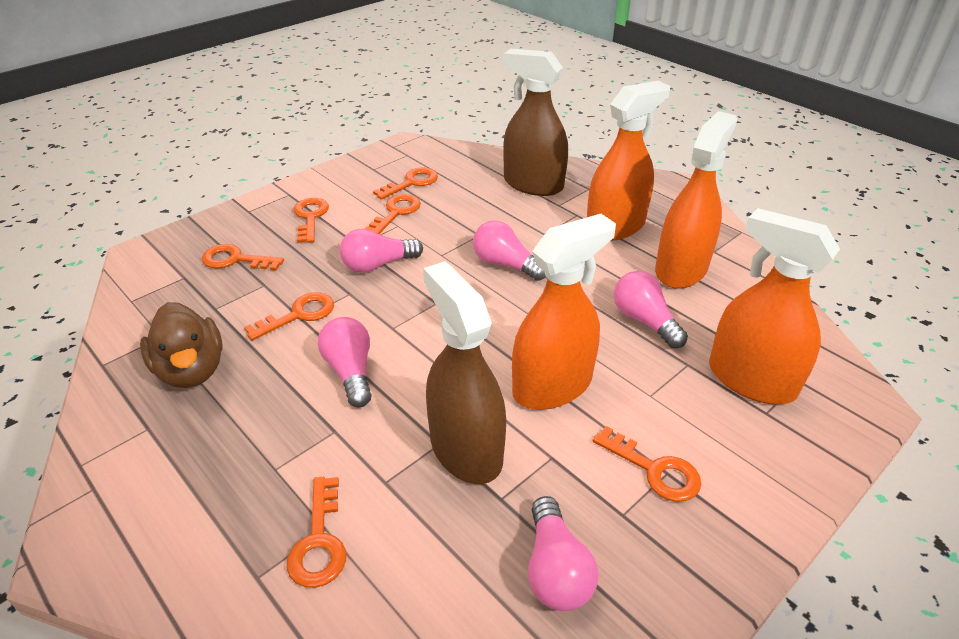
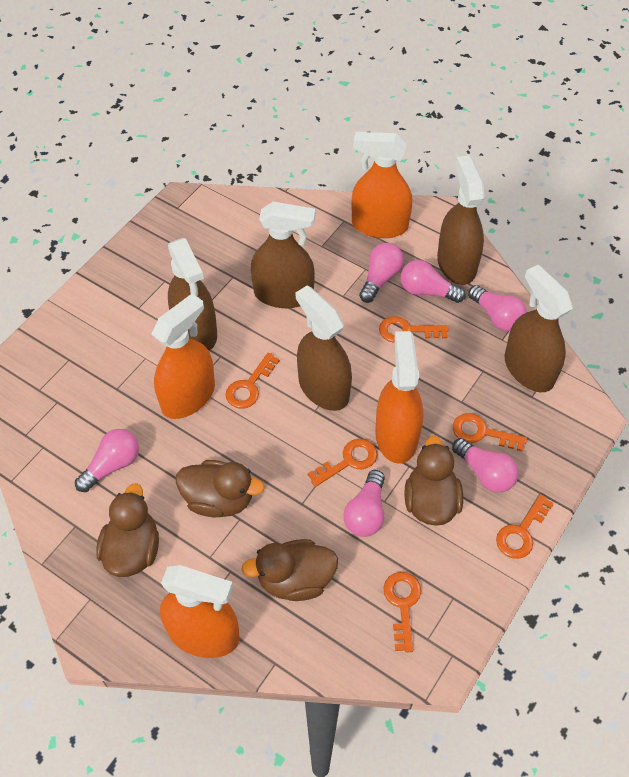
brown duck: [140,302,223,388] = 1 -> [96,483,159,577] [176,460,264,517] [241,539,338,601] [404,436,463,526] = 4
brown spray bottle: [423,261,506,484] [503,49,568,196] = 2 -> [168,238,217,350] [251,202,315,308] [296,285,352,411] [437,155,485,285] [504,265,573,392] = 5
orange key: [202,244,284,271] [244,292,334,340] [286,477,346,588] [293,198,329,243] [364,194,421,234] [373,168,438,200] [593,426,701,502] = 7 -> [225,352,280,408] [308,439,377,487] [379,316,449,343] [383,572,421,653] [453,413,527,451] [496,494,554,559] = 6
pink light bulb: [318,317,372,408] [340,229,423,273] [473,221,546,281] [528,496,598,611] [614,271,688,348] = 5 -> [75,429,139,492] [343,470,385,537] [359,243,404,303] [401,260,466,303] [452,438,518,493] [468,285,527,331] = 6

